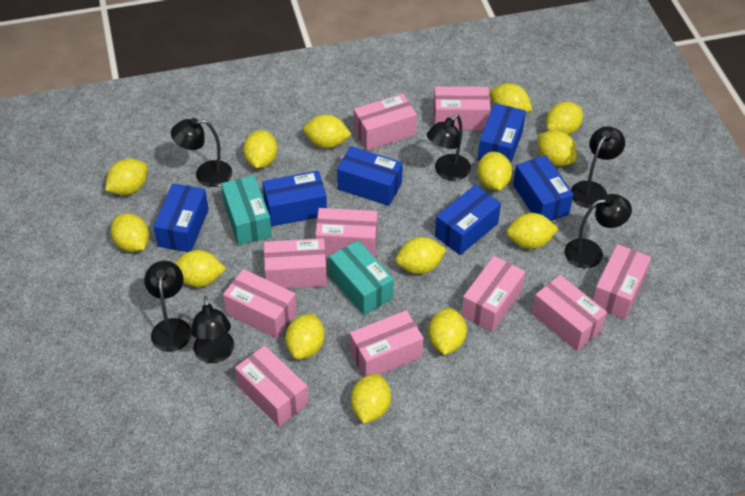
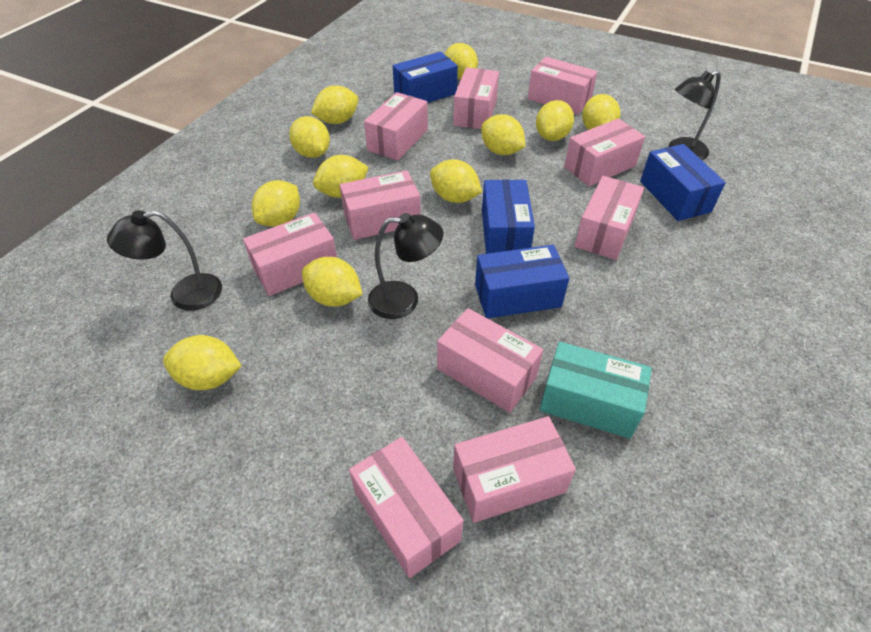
black lamp: [144,261,192,352] [171,118,232,187] [191,296,234,363] [427,114,471,181] [564,194,632,269] [571,126,625,208] = 6 -> [107,210,222,311] [368,213,443,319] [669,70,721,160] = 3
blue box: [153,183,209,252] [262,171,327,226] [337,146,403,206] [435,185,501,255] [477,103,526,163] [513,155,574,221] = 6 -> [393,52,458,103] [475,245,569,319] [482,180,535,254] [640,144,726,221] = 4
turquoise box: [221,175,272,245] [329,240,394,315] = 2 -> [540,342,652,439] = 1
yellow lemon: [105,159,148,195] [110,213,149,252] [174,250,226,287] [243,130,278,168] [285,314,325,359] [303,114,352,148] [351,373,391,424] [396,237,446,274] [428,308,467,355] [477,152,512,190] [490,83,532,113] [507,213,558,249] [538,130,577,166] [546,102,583,135] = 14 -> [163,335,242,390] [252,180,300,227] [289,116,330,158] [302,257,362,307] [311,86,358,124] [313,155,369,198] [430,159,482,203] [445,43,478,80] [481,114,525,155] [536,100,574,141] [582,94,621,130] = 11

